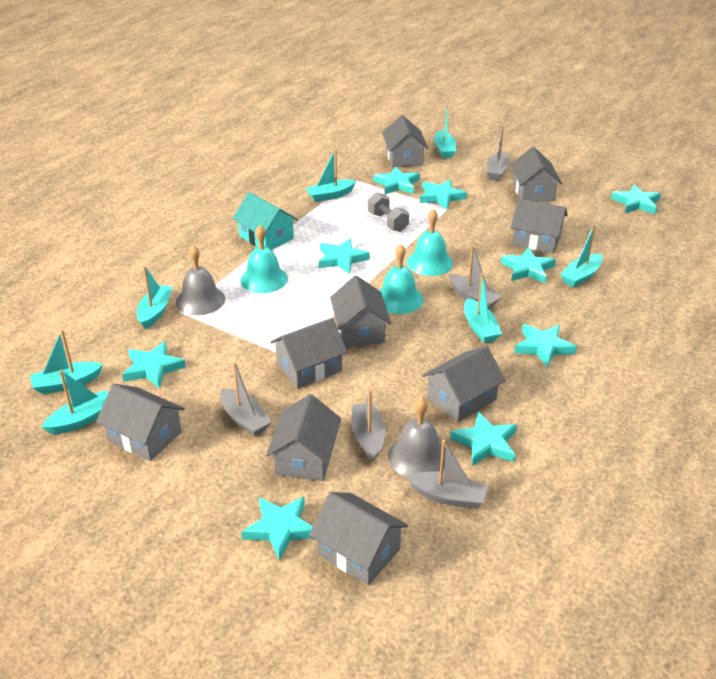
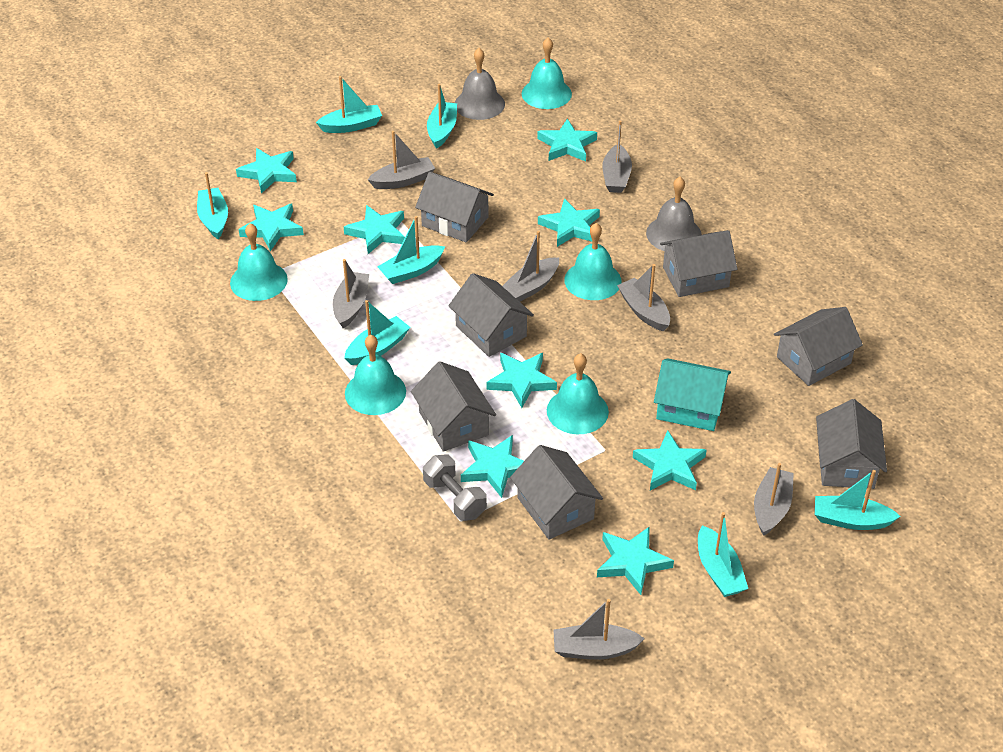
grey boat: [220,362,272,436] [352,389,385,461] [406,440,488,509] [449,245,503,309] [487,125,510,181] = 5 -> [333,259,369,328] [368,131,435,189] [503,231,559,302] [553,599,645,660] [602,120,632,193] [617,264,670,331] [754,463,794,536] = 7
grey house: [96,384,185,461] [266,394,341,481] [270,318,347,388] [309,492,408,585] [330,275,391,347] [382,115,428,167] [422,346,506,422] [510,147,562,202] [510,199,568,254] = 9 -> [411,361,496,452] [415,172,494,243] [448,273,534,357] [510,445,603,540] [660,230,738,297] [774,307,863,386] [816,399,887,489] = 7
turquoise bell: [240,225,288,293] [379,244,423,314] [407,209,453,276] = 3 -> [230,223,288,301] [345,334,406,415] [522,37,572,109] [547,353,609,434] [564,223,622,300] = 5

